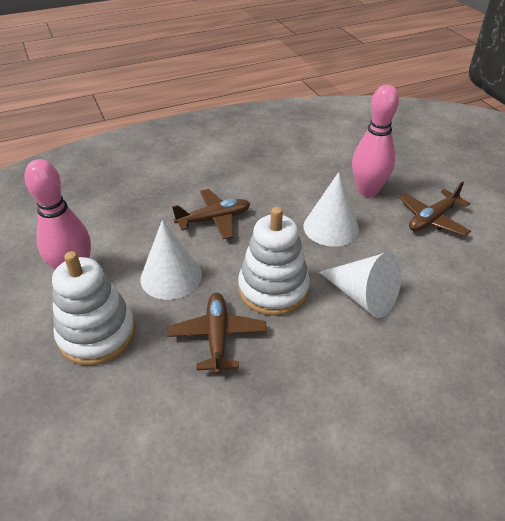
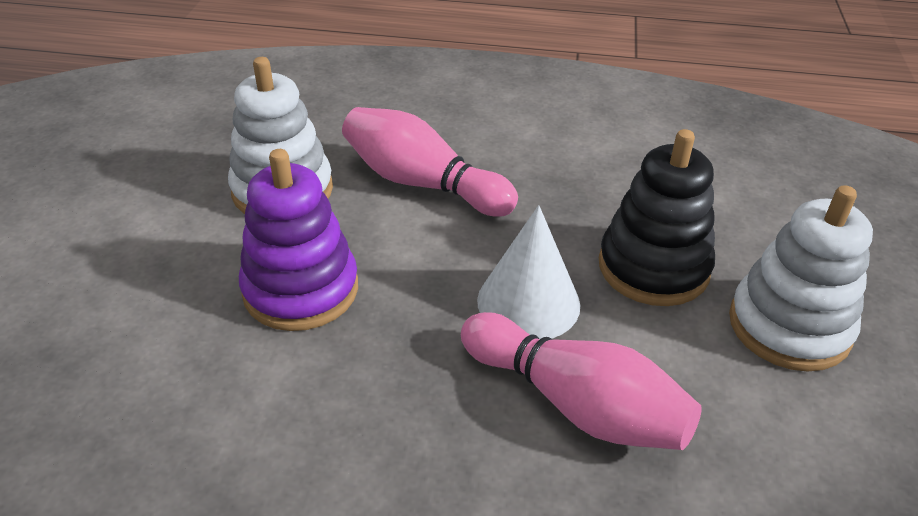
black stacking toy: none = 0 -> [599,129,715,306] = 1
brown plane: [167,293,267,374] [172,189,250,239] [399,181,471,236] = 3 -> none = 0
purple stacking toy: none = 0 -> [239,149,358,331] = 1
white cone: [140,220,202,300] [303,172,359,247] [319,252,401,318] = 3 -> [477,205,580,339] = 1

